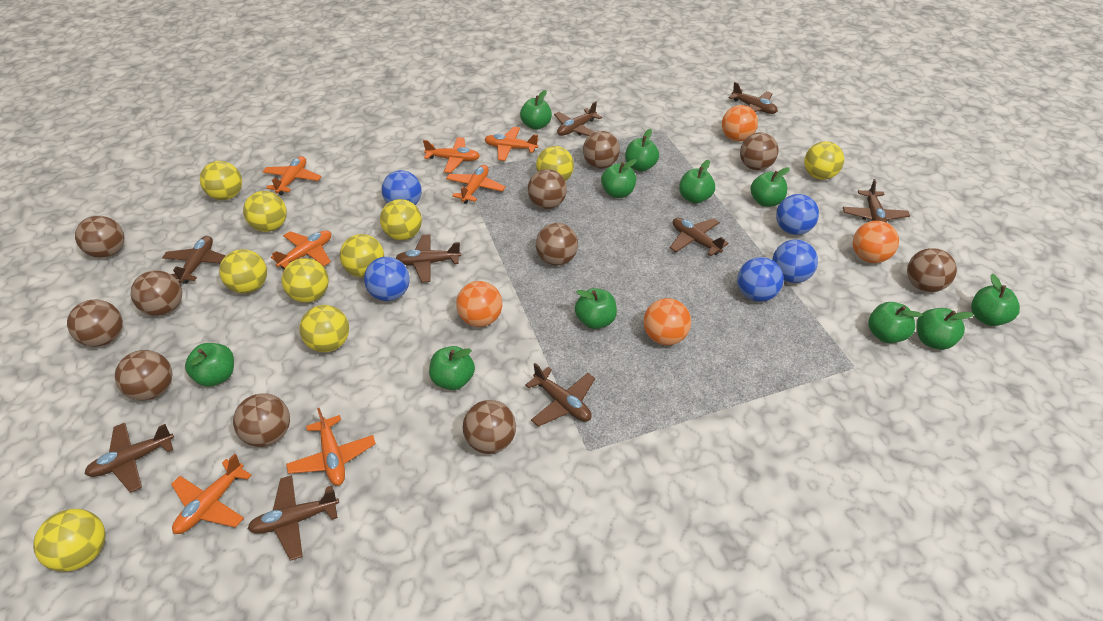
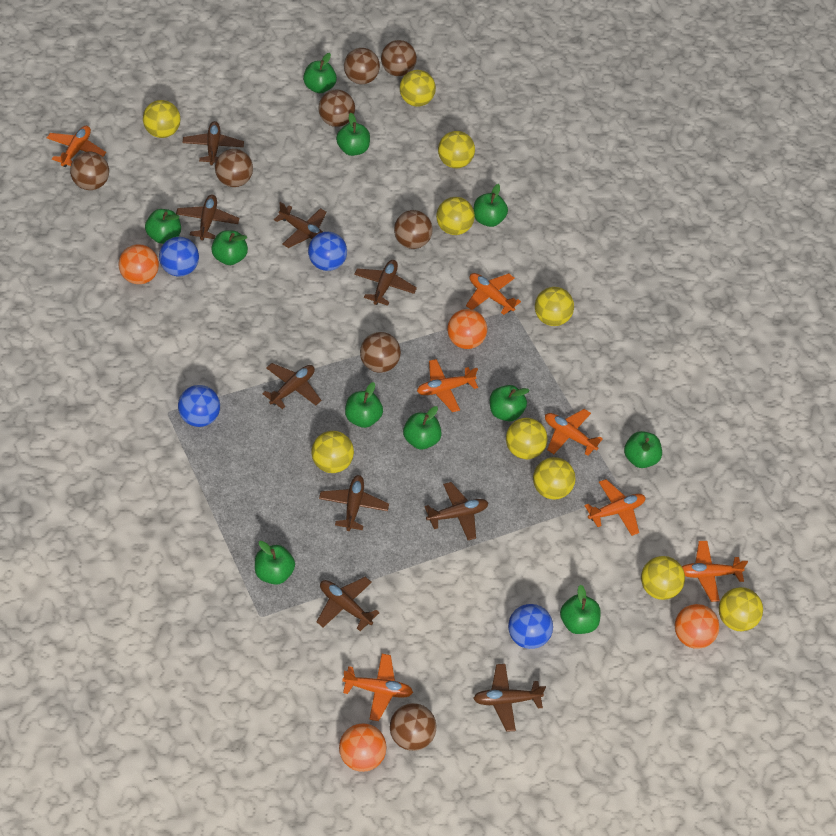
blue ball: [364,257,410,301] [382,170,422,205] [737,257,784,302] [772,240,818,283] [776,194,819,235] = 5 -> [159,237,199,277] [178,385,220,427] [308,232,347,271] [508,604,553,649] = 4
brown ball: [67,300,123,347] [75,216,124,258] [115,350,173,401] [131,270,182,316] [233,393,290,447] [463,400,516,454] [528,169,567,209] [536,223,578,266] [583,131,620,169] [740,132,778,170] [907,248,957,292] = 11 -> [70,152,109,190] [215,149,253,187] [319,90,355,127] [344,48,380,84] [360,332,401,373] [381,40,417,76] [390,703,436,751] [394,210,433,249] = 8

